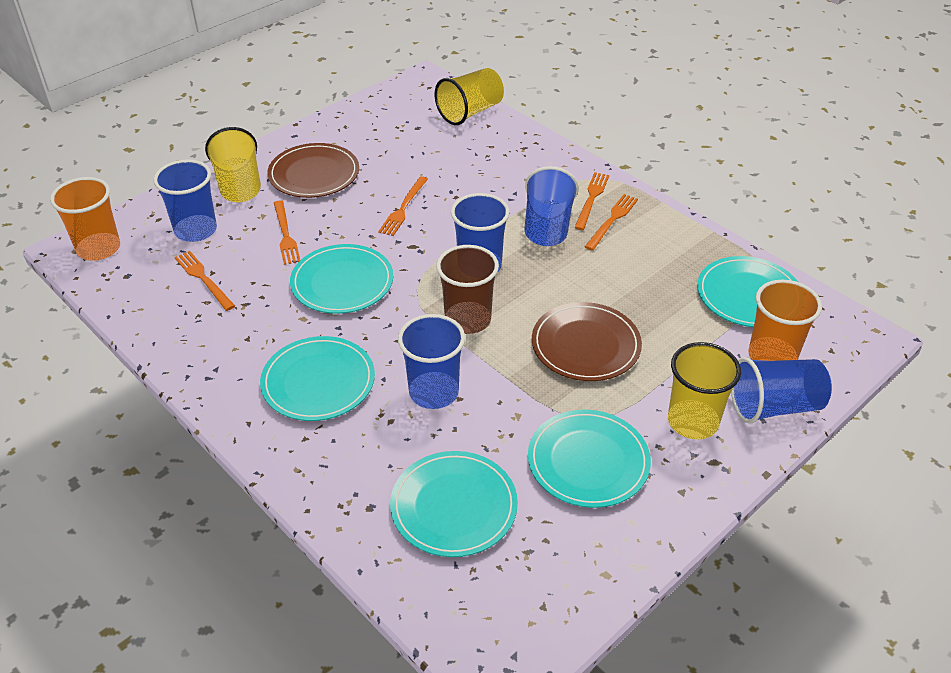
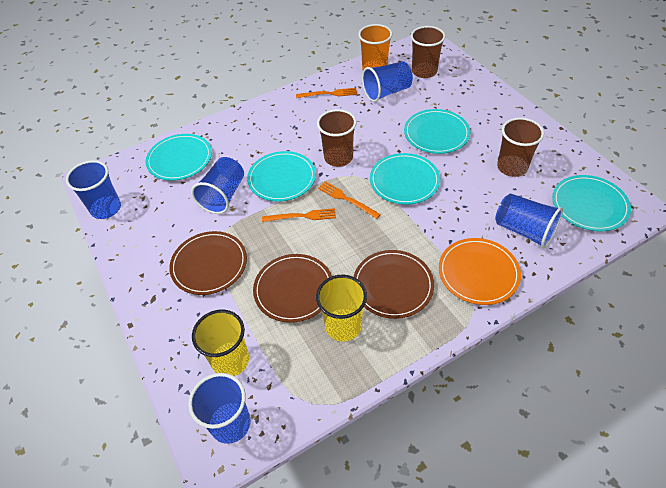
brown cup: [436,245,499,334] = 1 -> [317,109,357,167] [411,26,445,78] [497,118,544,177] = 3
brown plate: [267,143,359,198] [532,302,642,381] = 2 -> [169,231,247,295] [253,254,332,323] [353,250,434,319] = 3
orange cup: [50,177,120,261] [748,280,822,361] = 2 -> [358,24,393,70] = 1
orange fork: [174,251,235,311] [274,201,300,265] [378,176,428,236] [574,172,609,230] [585,194,638,251] = 5 -> [262,208,336,222] [296,88,357,98] [318,181,381,219] = 3
orange plate: none = 0 -> [439,238,521,305] = 1
yellow cup: [205,127,261,202] [434,68,504,125] [668,342,741,440] = 3 -> [192,310,249,376] [316,275,367,342] = 2

